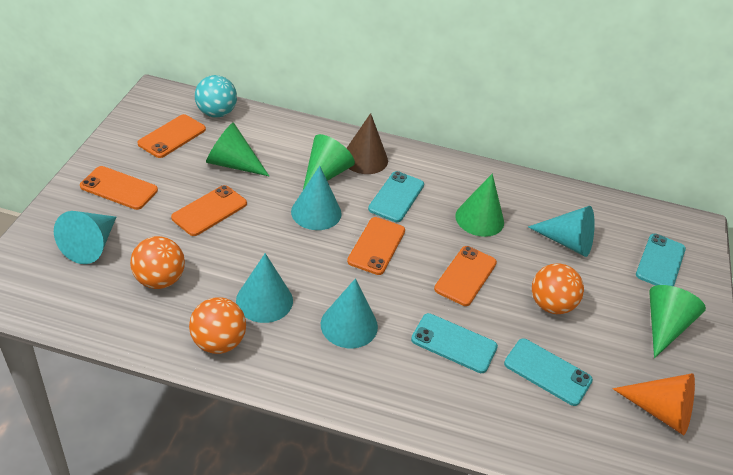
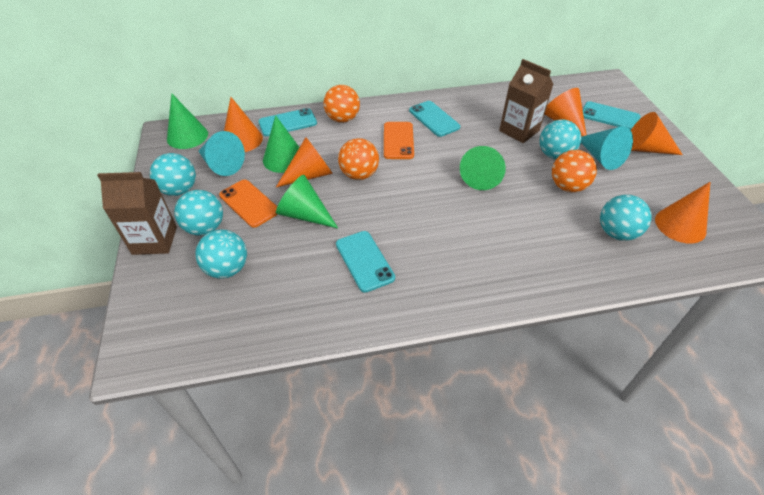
brown carton: none = 0 -> [97,172,177,255] [499,59,554,143] = 2
brown cone: [347,113,388,174] = 1 -> none = 0
orange cone: [612,373,695,435] = 1 -> [224,97,263,152] [276,137,333,187] [544,88,586,137] [631,112,683,155] [655,182,710,244] = 5
orange phone: [80,166,158,210] [137,114,206,158] [171,185,247,236] [347,217,405,275] [434,246,497,306] = 5 -> [219,180,278,228] [384,122,414,159] = 2
turquoise ball: [195,75,237,118] = 1 -> [150,153,196,196] [174,190,223,236] [196,229,247,279] [540,119,581,159] [600,195,652,241] = 5
turquoise cone: [54,211,116,264] [236,253,293,323] [291,166,341,230] [321,278,378,348] [528,206,595,257] = 5 -> [198,131,245,176] [581,126,633,170] = 2

